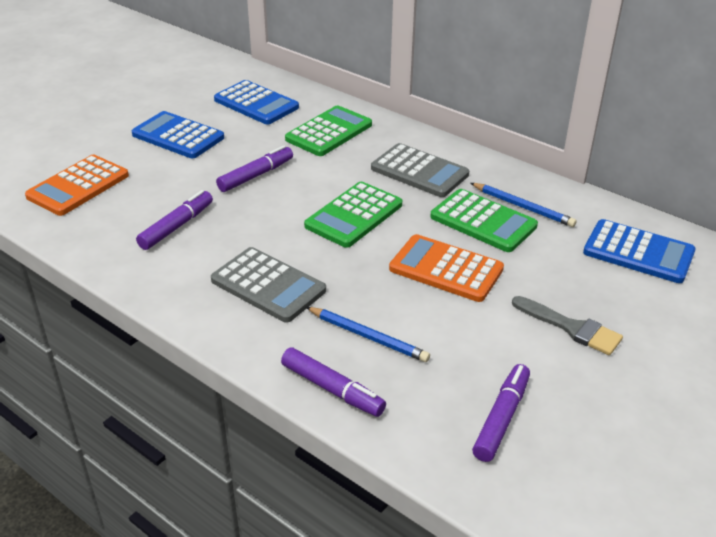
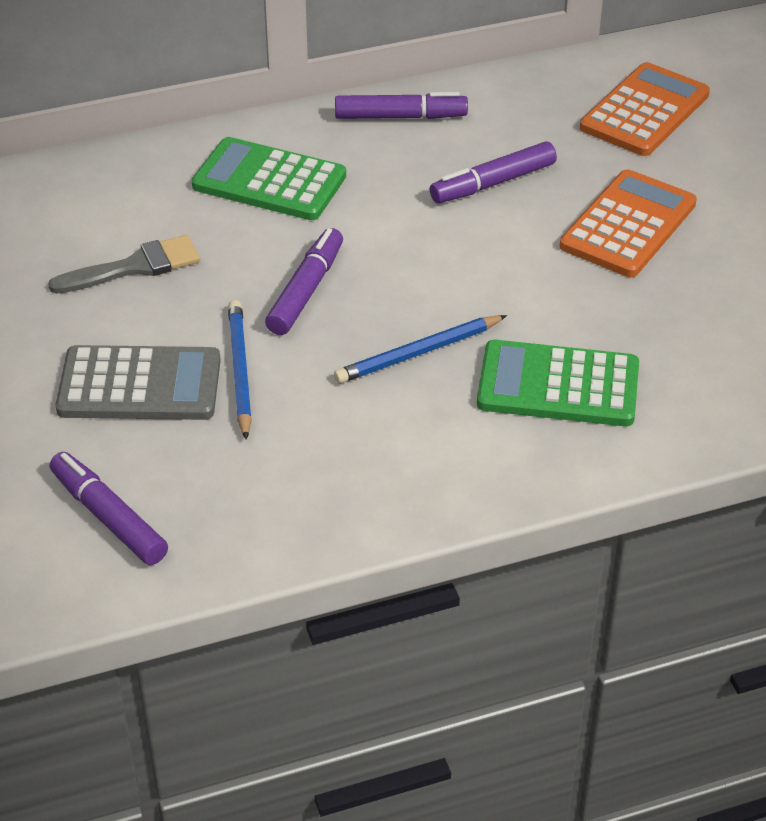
blue calculator: [132,111,224,158] [214,80,299,125] [583,219,696,283] = 3 -> none = 0
green calculator: [285,105,372,156] [304,182,402,248] [430,189,538,252] = 3 -> [192,137,346,220] [477,340,639,426] = 2
grey calculator: [211,247,326,323] [371,143,469,197] = 2 -> [55,345,221,420] = 1

